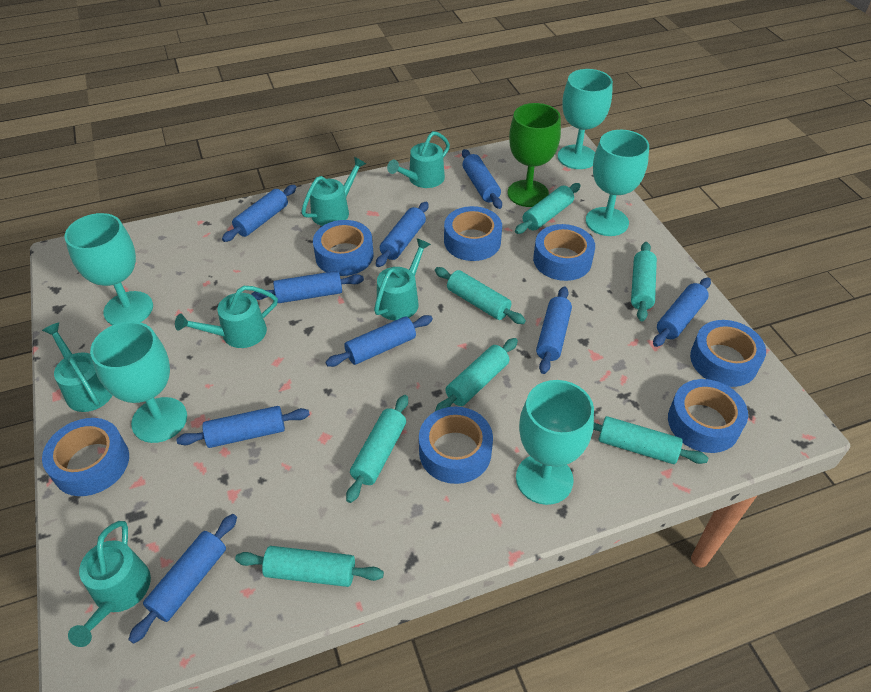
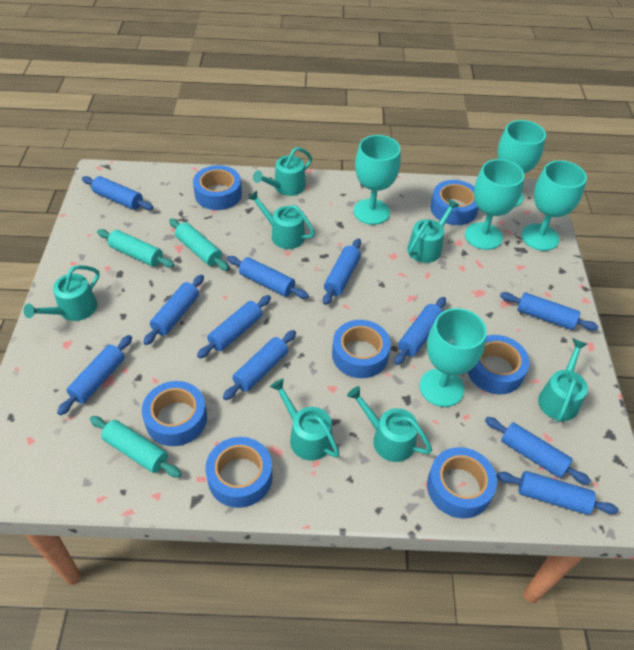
blue rolling pin: [128,514,237,644] [176,406,310,448] [222,185,296,242] [251,271,364,303] [325,315,433,367] [376,202,428,267] [462,149,502,209] [536,286,572,374] [653,277,711,347] = 9 -> [57,335,132,416] [82,176,153,210] [143,274,204,345] [197,295,271,359] [223,330,296,400] [227,256,309,299] [323,238,361,305] [394,297,446,365] [485,417,591,485] [497,471,618,515] [500,292,599,331] = 11
green goblet: [508,103,561,207] = 1 -> none = 0
turquoise rolling pin: [235,546,384,587] [346,395,408,503] [435,267,526,324] [435,338,518,411] [515,183,581,234] [593,416,708,464] [631,242,657,321] = 7 -> [90,416,181,478] [97,229,174,268] [169,219,229,271] = 3
turquoise watering can: [42,323,112,412] [68,521,151,647] [175,286,278,348] [301,157,366,226] [374,238,431,320] [387,131,450,188] = 6 -> [24,265,100,321] [247,191,315,249] [253,147,312,196] [270,379,340,461] [347,386,432,462] [407,199,460,263] [538,339,588,422] = 7

